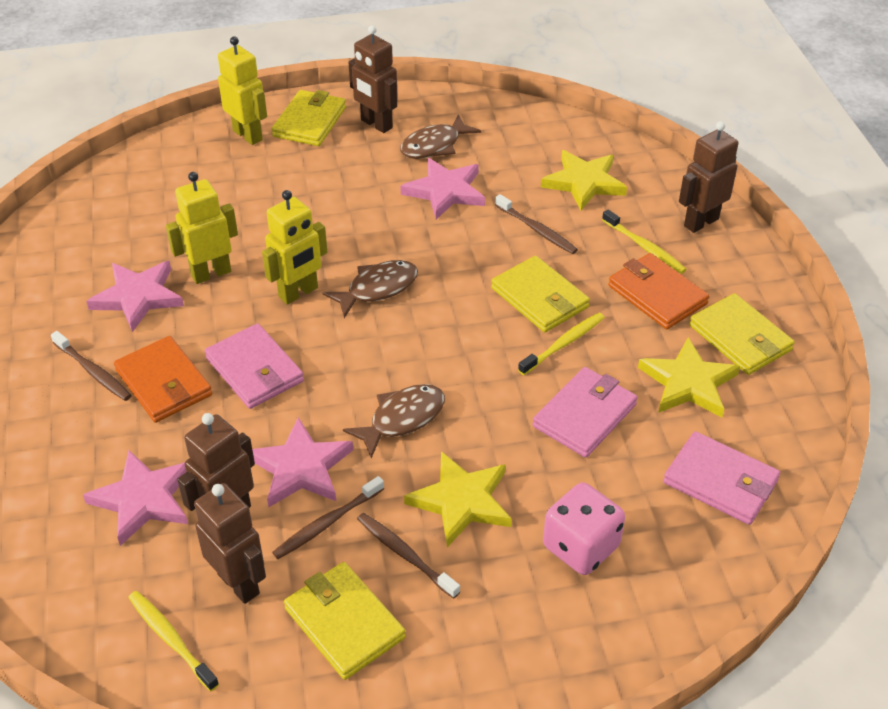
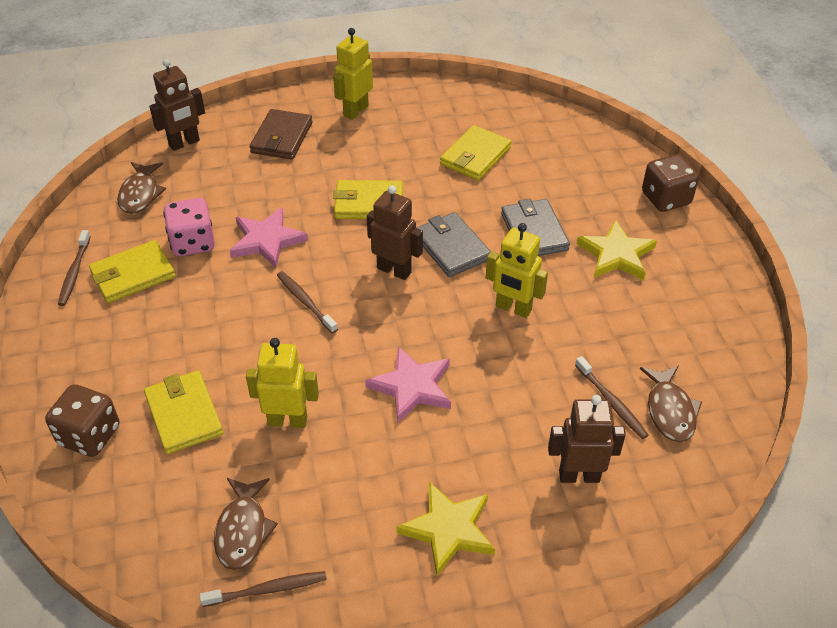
brown dice: none = 0 -> [45,384,119,457] [642,154,699,212] = 2
brown robot: [177,413,255,511] [194,483,266,604] [348,25,398,133] [679,121,738,233] = 4 -> [149,59,205,151] [367,185,423,280] [548,395,626,483] = 3
brown wallet: none = 0 -> [249,109,312,160] = 1
grey wallet: none = 0 -> [416,212,491,277] [501,199,570,256] = 2
orange wallet: [114,336,212,423] [608,253,709,329] = 2 -> none = 0
pink star: [83,450,188,546] [86,261,184,332] [252,417,353,507] [400,158,485,220] = 4 -> [230,207,308,268] [365,346,451,423] = 2
pink wallet: [205,324,304,409] [533,367,638,458] [663,431,780,525] = 3 -> none = 0
yellow star: [404,451,512,547] [541,150,627,211] [638,337,740,417] = 3 -> [396,482,495,576] [577,219,657,280] = 2
yellow toothbrush: [128,591,219,691] [518,313,605,375] [602,209,687,274] = 3 -> none = 0

